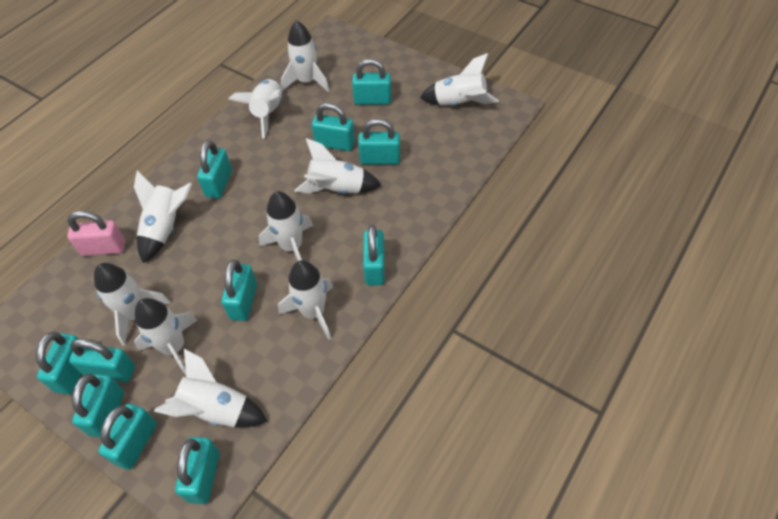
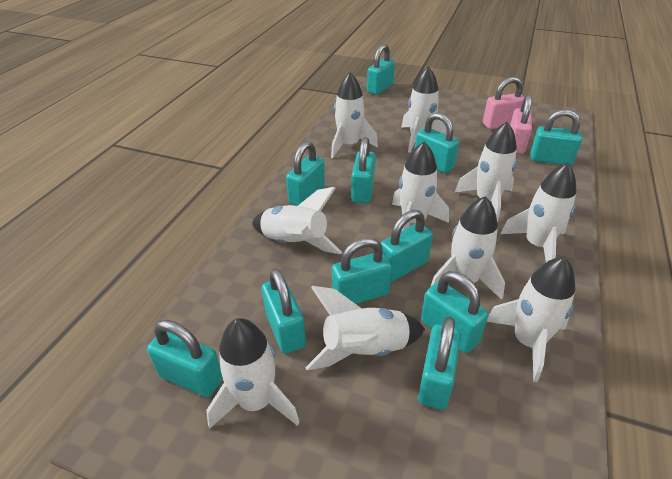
pink padlock: [67,211,126,256] = 1 -> [483,77,524,129] [510,94,532,154] = 2

